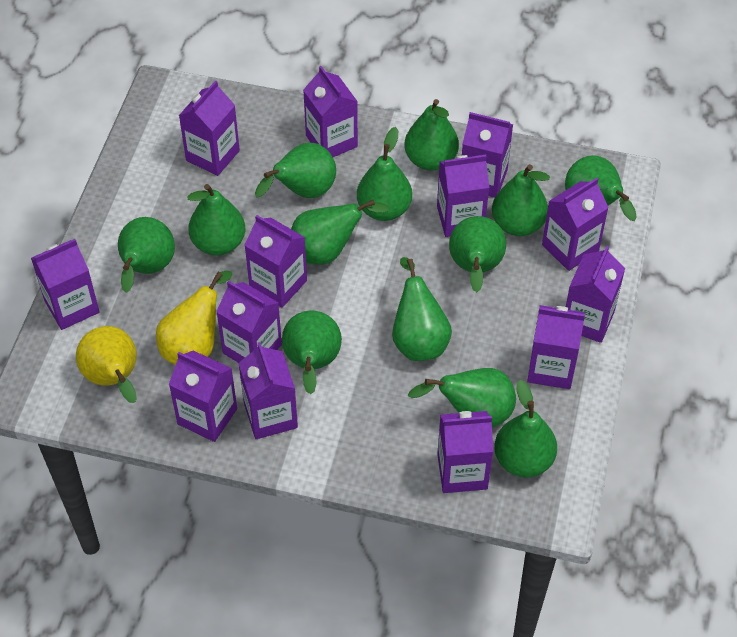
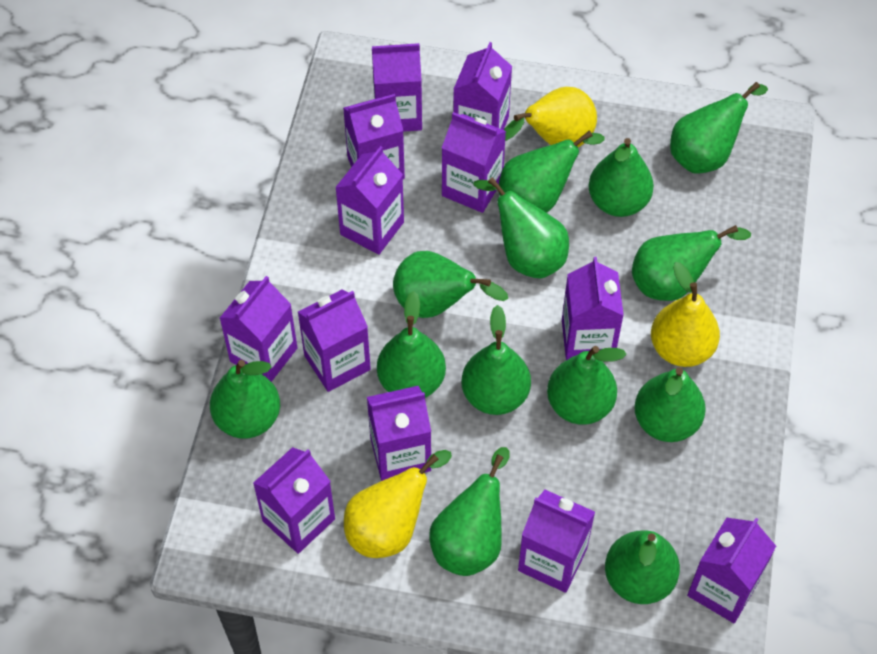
purple carton: [31,239,100,330] [169,351,237,442] [179,80,240,176] [216,281,282,363] [238,342,298,439] [244,215,307,308] [303,66,358,157] [437,155,490,237] [437,411,493,493] [462,112,513,198] [527,305,585,389] [542,178,609,271] [566,246,625,343] = 13 -> [220,276,298,382] [253,447,335,554] [298,289,371,392] [335,146,404,255] [343,94,405,179] [367,386,431,481] [372,43,422,132] [442,112,506,213] [453,42,512,130] [518,490,595,593] [562,257,624,360] [687,518,776,623] = 12
yellow pear: [76,326,137,403] [156,270,233,365] = 2 -> [344,450,452,558] [504,87,597,147] [651,262,720,367] = 3

